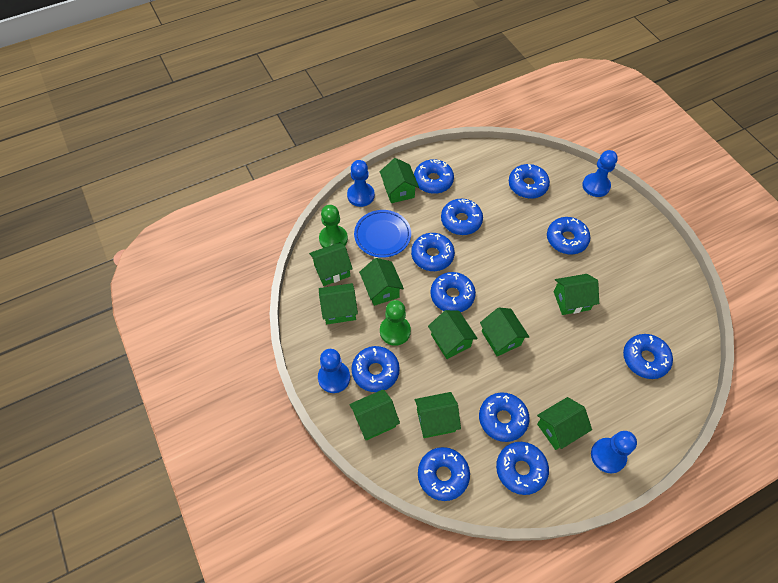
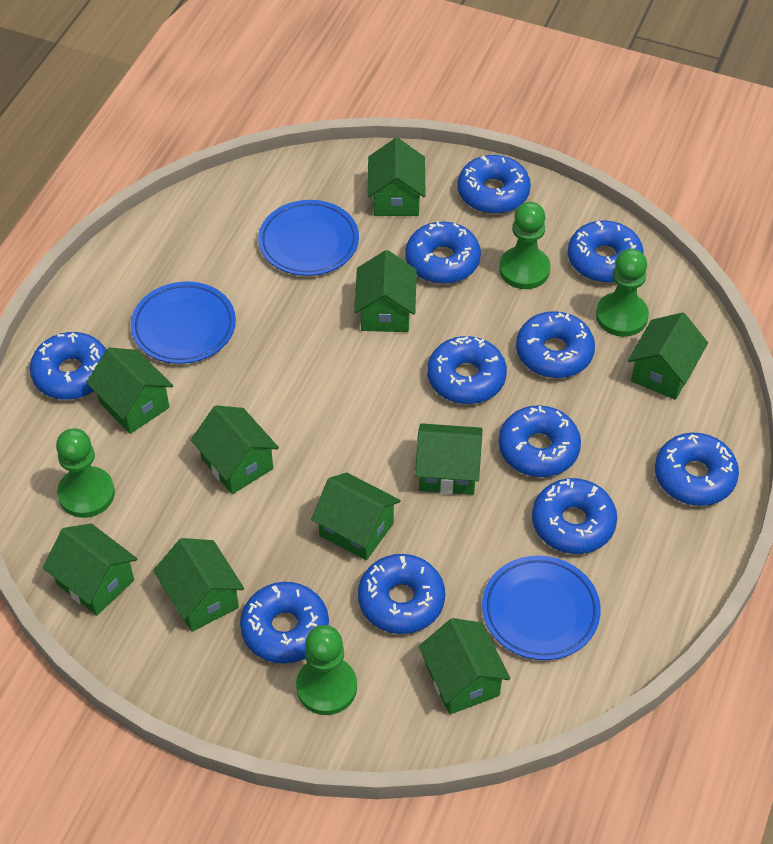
blue pawn: [318,349,350,393] [347,160,375,207] [582,150,618,197] [591,431,637,473] = 4 -> none = 0
blue plate: [354,210,411,258] = 1 -> [131,282,236,364] [258,200,359,276] [482,555,601,660] = 3
green pawn: [319,205,348,248] [380,300,411,346] = 2 -> [56,428,115,518] [296,625,357,715] [499,202,550,289] [596,249,649,337] = 4

